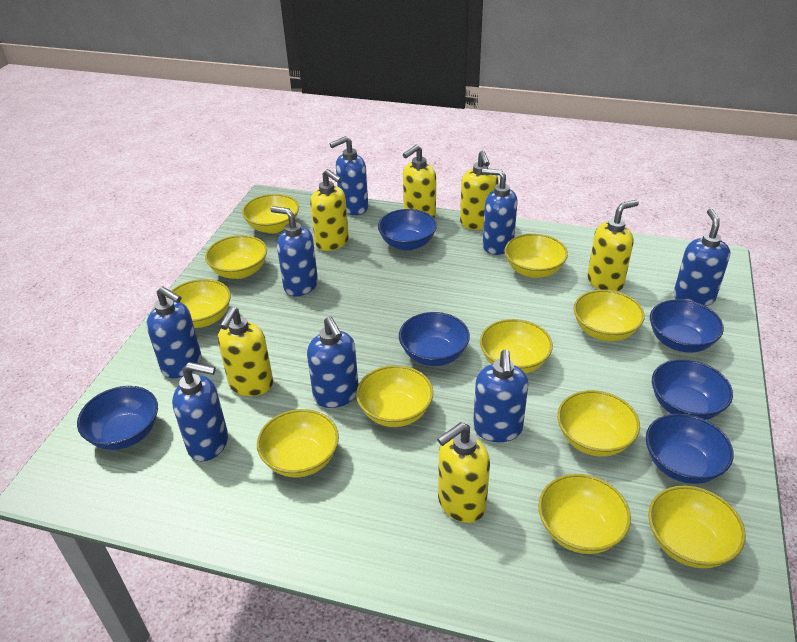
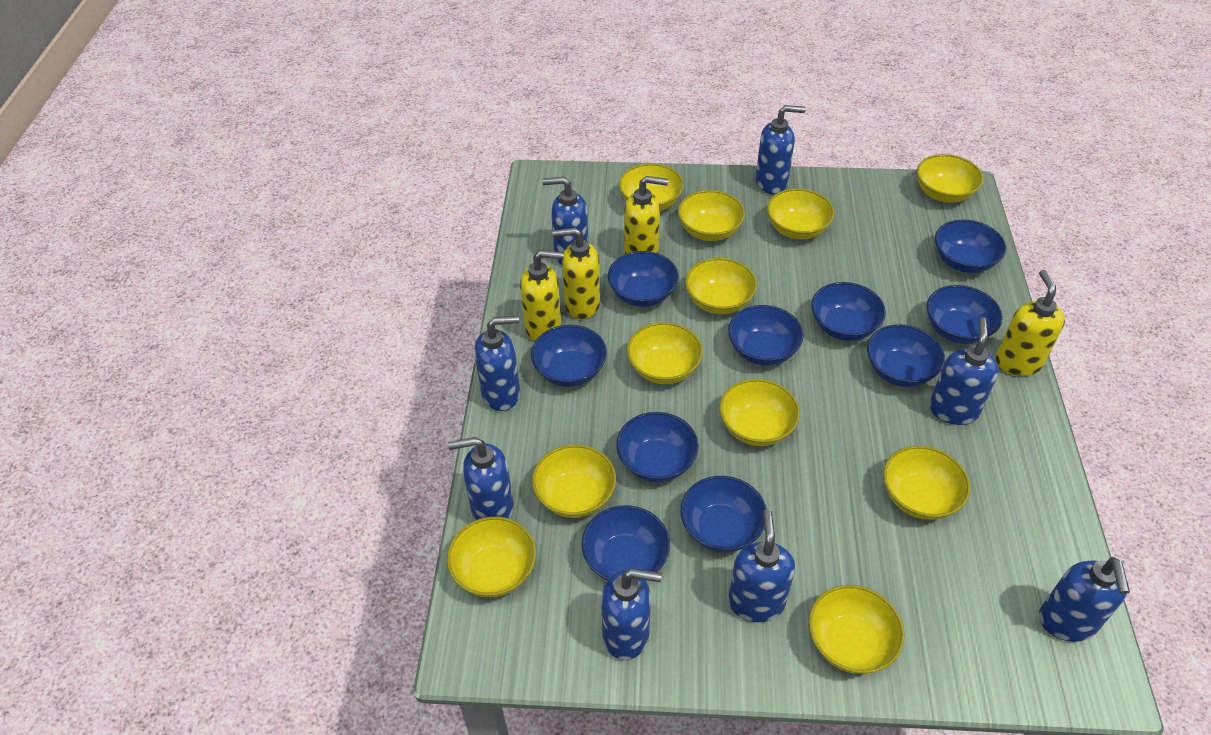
blue bowl: [77,386,158,450] [378,209,437,250] [399,312,470,366] [646,413,734,484] [650,299,724,353] [652,359,733,420] = 6 -> [531,325,607,387] [582,505,670,581] [608,251,679,307] [616,412,699,482] [680,476,767,553] [728,305,804,366] [811,282,886,341] [867,325,945,387] [926,285,1003,344] [935,220,1006,273] = 10
yellow soap dispenser: [218,307,273,396] [310,169,349,251] [403,145,436,219] [437,422,490,523] [460,150,499,230] [587,200,639,292] = 6 -> [520,250,564,341] [552,227,600,319] [624,176,668,254] [996,270,1065,376] = 4

